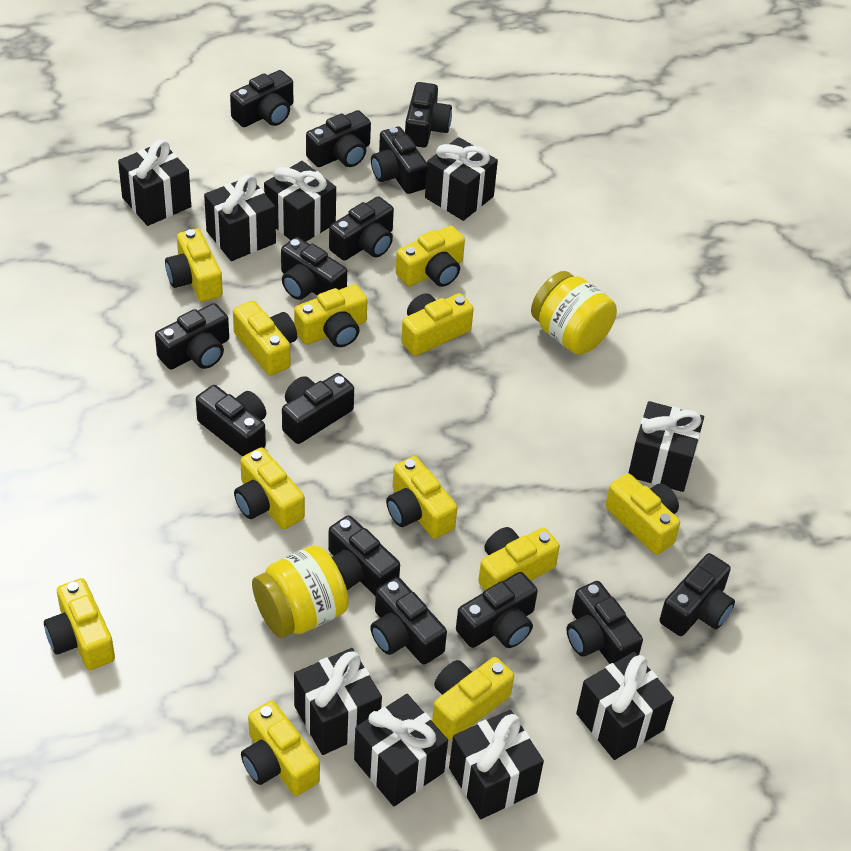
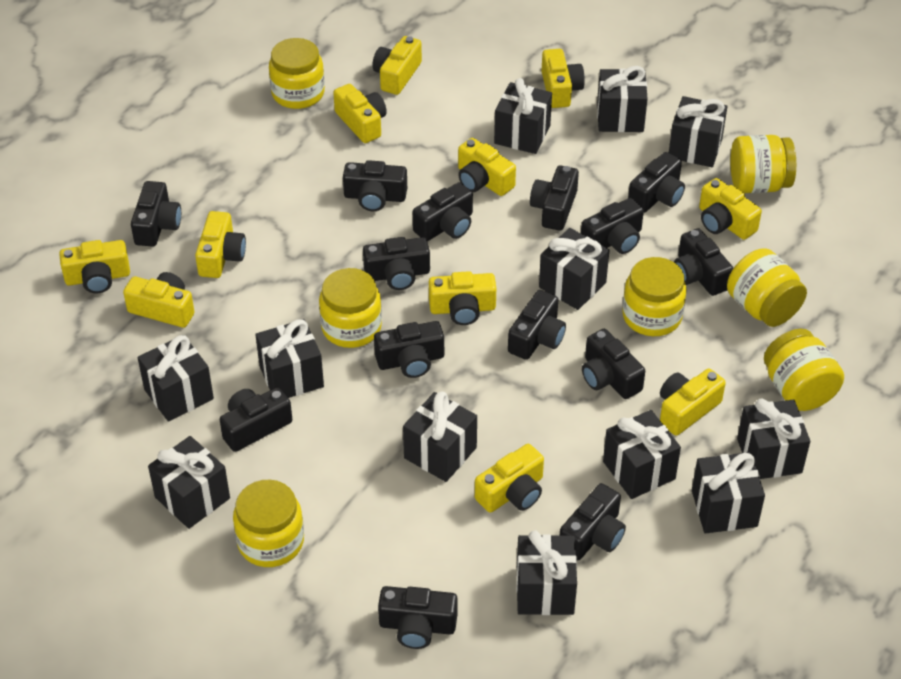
black gift: [118,140,191,226] [204,175,276,261] [264,161,336,242] [294,648,382,755] [354,694,448,806] [425,137,498,221] [449,710,544,819] [576,652,674,760] [629,401,704,492] = 9 -> [138,335,214,422] [148,436,230,529] [255,319,324,398] [403,392,477,482] [494,78,552,154] [516,530,577,615] [539,228,609,310] [597,66,648,132] [603,410,681,499] [669,96,727,167] [692,452,765,533] [737,398,810,479] = 12
yellow camera: [44,578,115,670] [165,228,223,302] [233,301,297,376] [234,447,305,529] [241,701,320,796] [294,284,367,347] [386,456,457,539] [396,226,465,287] [401,293,474,356] [432,657,514,740] [478,527,560,590] [605,473,680,555] = 12 -> [59,240,130,293] [123,272,194,328] [195,211,246,278] [333,84,387,143] [372,36,422,95] [429,271,496,325] [458,138,516,196] [475,444,544,513] [541,49,585,108] [660,369,726,436] [699,178,762,240] = 11
yellow jar: [252,545,349,638] [531,271,617,355] = 2 -> [233,480,304,567] [269,38,325,109] [319,268,382,348] [622,257,687,336] [727,248,807,327] [731,135,796,193] [764,329,844,411] = 7

